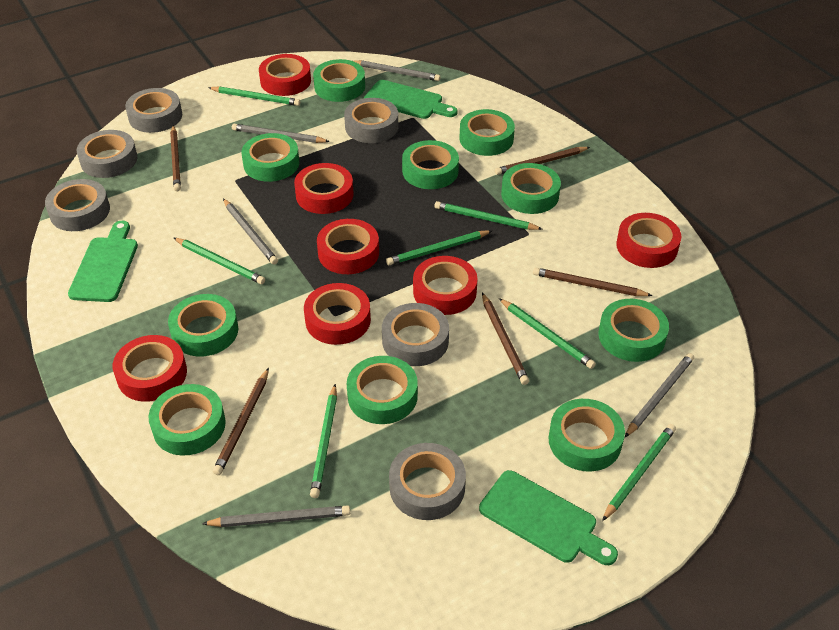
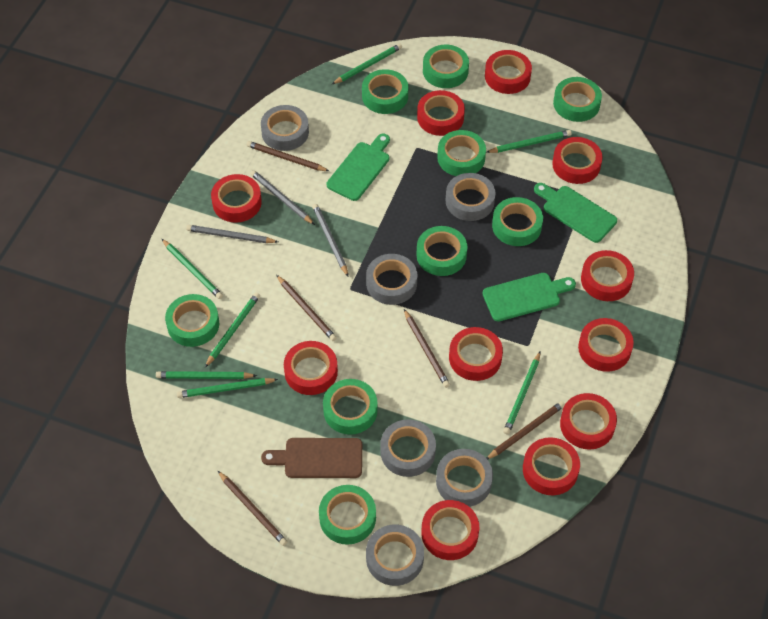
brown cutting board: none = 0 -> [261,438,362,478] = 1
green tape: [148,384,226,456] [168,294,238,357] [241,133,300,182] [313,59,365,102] [347,356,418,424] [402,140,459,189] [460,109,515,156] [501,163,561,214] [548,399,625,472] [599,299,669,362] = 10 -> [165,294,219,347] [319,485,376,545] [323,379,378,435] [362,69,408,114] [416,226,467,276] [423,45,469,88] [437,130,486,176] [492,197,543,246] [553,77,602,122] = 9
grey pencil: [202,505,350,527] [223,199,278,265] [232,124,330,143] [354,60,440,81] [624,353,694,438] = 5 -> [186,225,278,243] [250,170,315,225] [312,204,348,276] = 3
red tape: [113,335,187,402] [259,54,311,96] [294,163,354,214] [304,283,371,345] [317,219,379,274] [413,256,478,315] [616,213,681,268] = 7 -> [211,174,262,223] [284,341,338,395] [417,90,465,136] [421,500,479,560] [449,327,503,381] [485,50,532,94] [523,437,580,495] [552,137,603,184] [560,393,617,450] [578,318,634,372] [581,250,634,301] = 11

